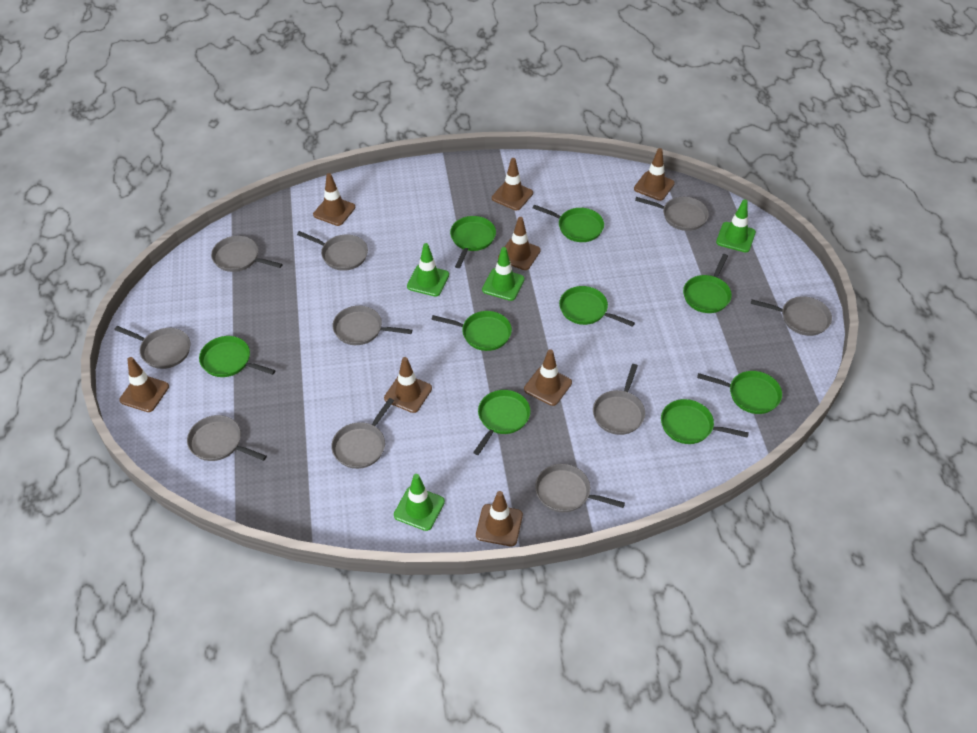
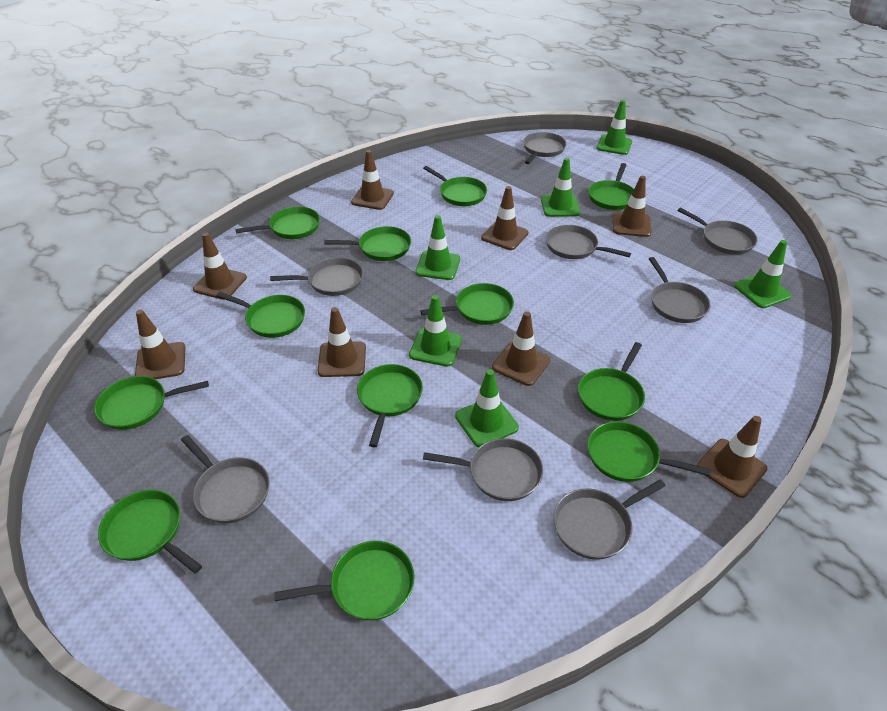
green pan: [199,336,275,377] [431,311,512,351] [450,216,496,268] [473,390,530,455] [533,205,604,242] [559,286,635,327] [661,399,749,444] [683,254,732,313] [697,371,782,414] = 9 -> [94,376,209,430] [98,490,202,573] [217,292,305,338] [235,207,320,239] [274,541,415,620] [324,226,411,261] [357,364,423,448] [420,283,514,325] [423,166,487,206] [578,342,645,421] [588,163,634,210] [588,421,710,482] = 12
green traffic cone: [394,474,445,531] [407,243,449,297] [482,247,525,301] [716,200,756,253] = 4 -> [409,295,462,367] [415,215,460,280] [455,369,519,447] [541,158,580,217] [596,100,632,155] [734,240,792,308] = 6
grey pan: [114,326,191,369] [187,415,267,461] [211,236,282,272] [297,231,368,271] [331,398,394,469] [332,306,412,345] [535,464,625,513] [593,364,645,435] [635,197,709,231] [751,296,832,336] = 10 -> [181,435,269,523] [270,257,363,296] [423,438,543,501] [523,132,566,164] [546,225,631,259] [554,479,666,560] [649,257,711,323] [678,208,758,255] = 8

